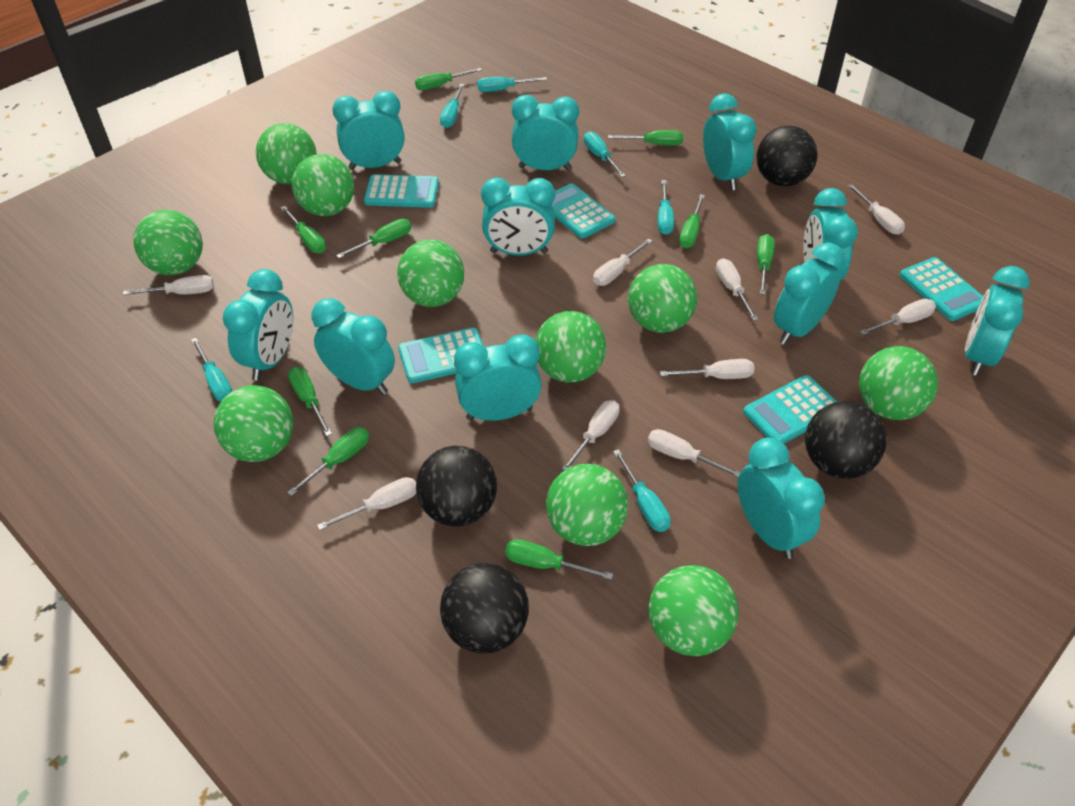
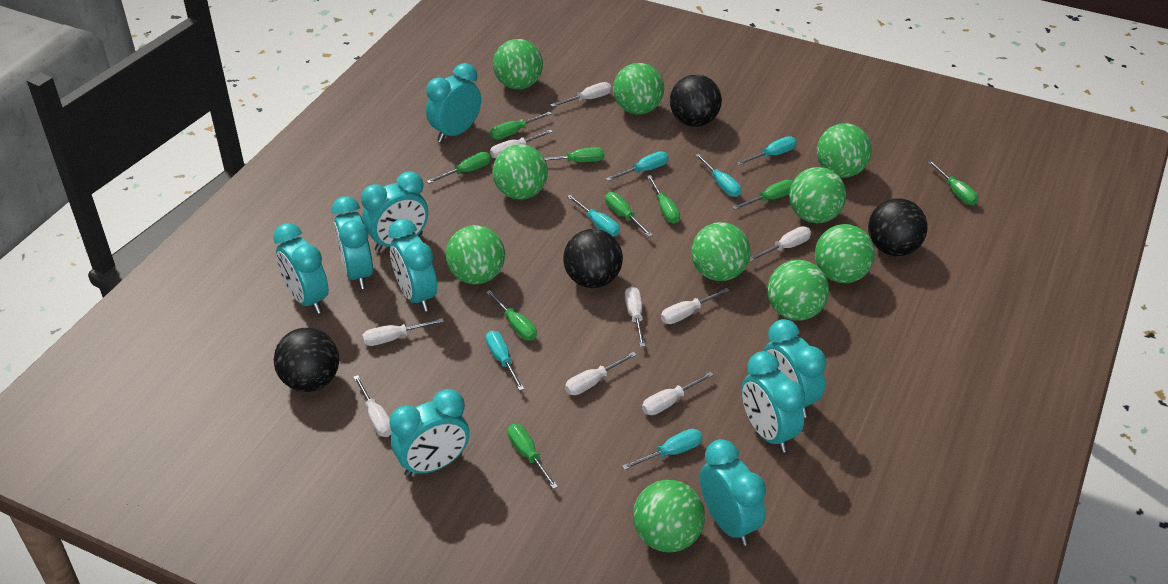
turquoise calculator: [364,174,439,208] [398,328,483,383] [552,183,615,238] [743,375,837,444] [900,257,983,321] = 5 -> none = 0
turquoise clock: [223,269,293,381] [311,298,395,395] [332,91,405,170] [454,334,542,421] [481,177,555,256] [512,95,579,170] [703,93,757,190] [737,438,825,559] [774,242,845,345] [803,188,858,280] [965,266,1030,376] = 11 -> [273,223,329,314] [332,196,373,289] [361,172,428,252] [388,219,437,312] [390,389,469,477] [426,63,481,142] [700,439,766,546] [742,351,805,453] [763,319,826,418] = 9

